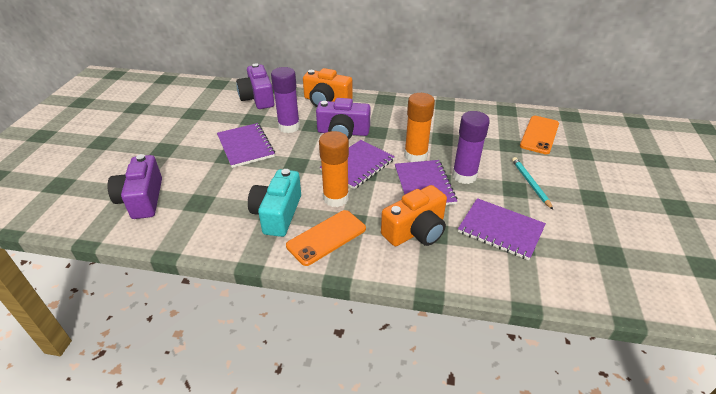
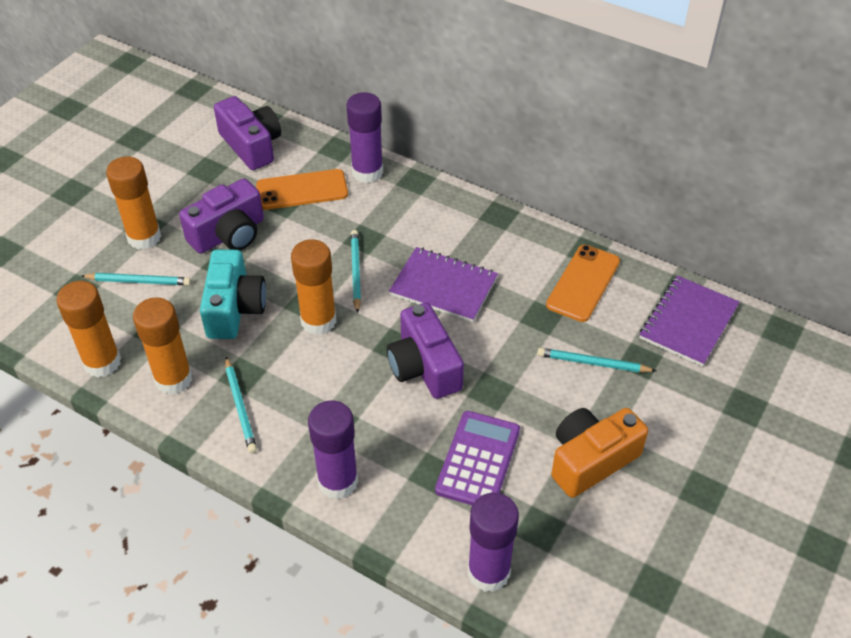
orange camera: [303,68,353,107] [381,185,447,246] = 2 -> [551,408,648,498] = 1
orange glue stick: [319,131,349,207] [404,93,435,162] = 2 -> [56,281,121,378] [106,157,161,250] [133,298,192,395] [291,239,337,335] = 4
purple calculator: none = 0 -> [435,411,520,505] = 1
purple glue stick: [271,67,300,133] [452,111,490,184] = 2 -> [308,401,358,499] [346,92,383,183] [468,493,519,592] = 3
purple notebook: [217,123,275,168] [320,140,395,189] [395,160,457,205] [458,198,546,260] = 4 -> [389,247,498,322] [640,276,739,367] = 2
turquoise pencil: [512,157,553,210] = 1 -> [81,273,191,285] [225,357,257,453] [351,230,361,313] [537,348,656,372] = 4

